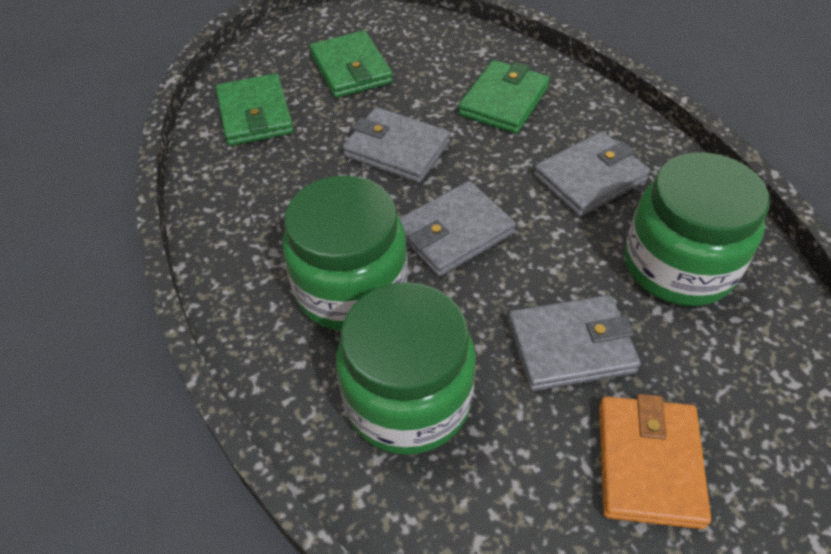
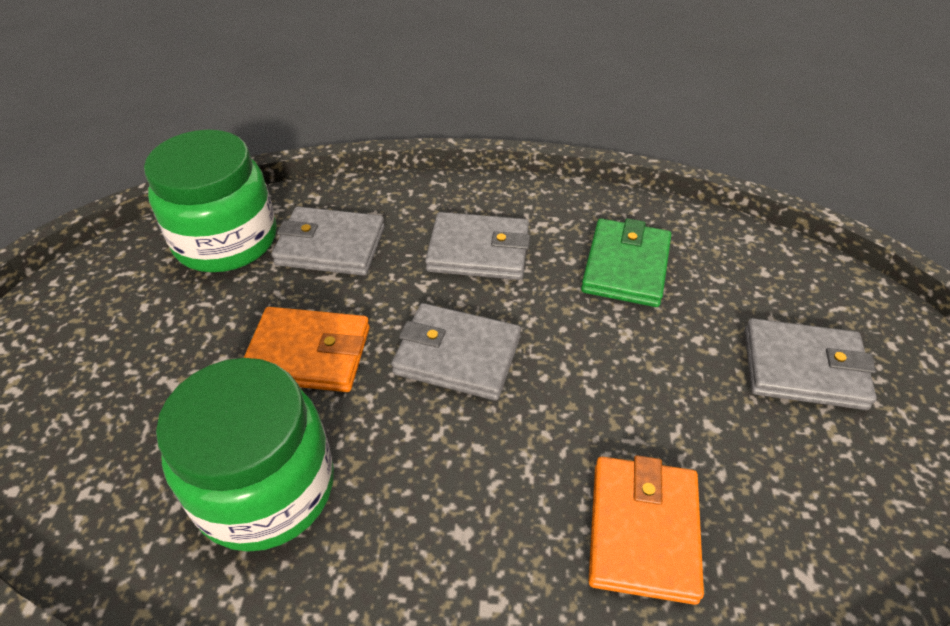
green jar: [283,175,408,331] [336,282,476,455] [624,152,770,306] = 3 -> [144,129,277,272] [156,358,334,552] = 2
green wallet: [216,73,294,146] [310,31,393,98] [458,60,550,134] = 3 -> [581,218,671,307] = 1
orange wallet: [599,394,711,529] = 1 -> [244,307,370,392] [588,455,704,605] = 2

